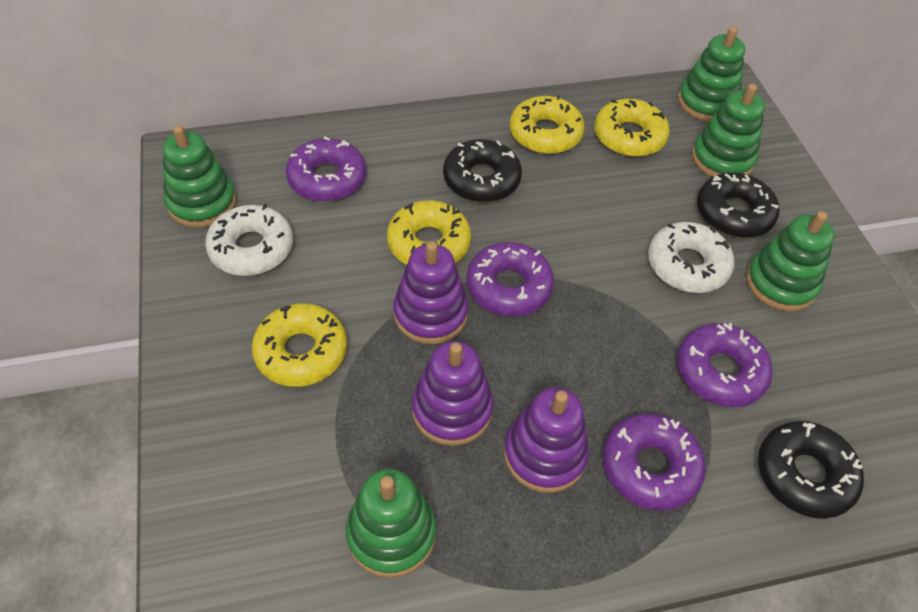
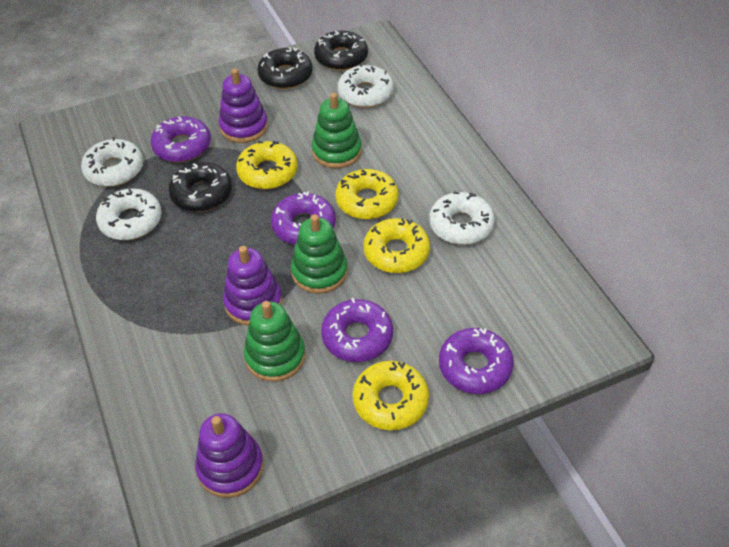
green stacking toy: [163,125,236,228] [346,469,436,578] [678,27,745,122] [692,84,765,177] [746,211,835,312] = 5 -> [244,301,306,382] [291,214,348,294] [312,93,362,168] = 3
white donut: [205,204,293,276] [648,222,735,293] = 2 -> [81,137,143,187] [96,189,162,240] [338,64,394,108] [429,191,495,245] = 4

